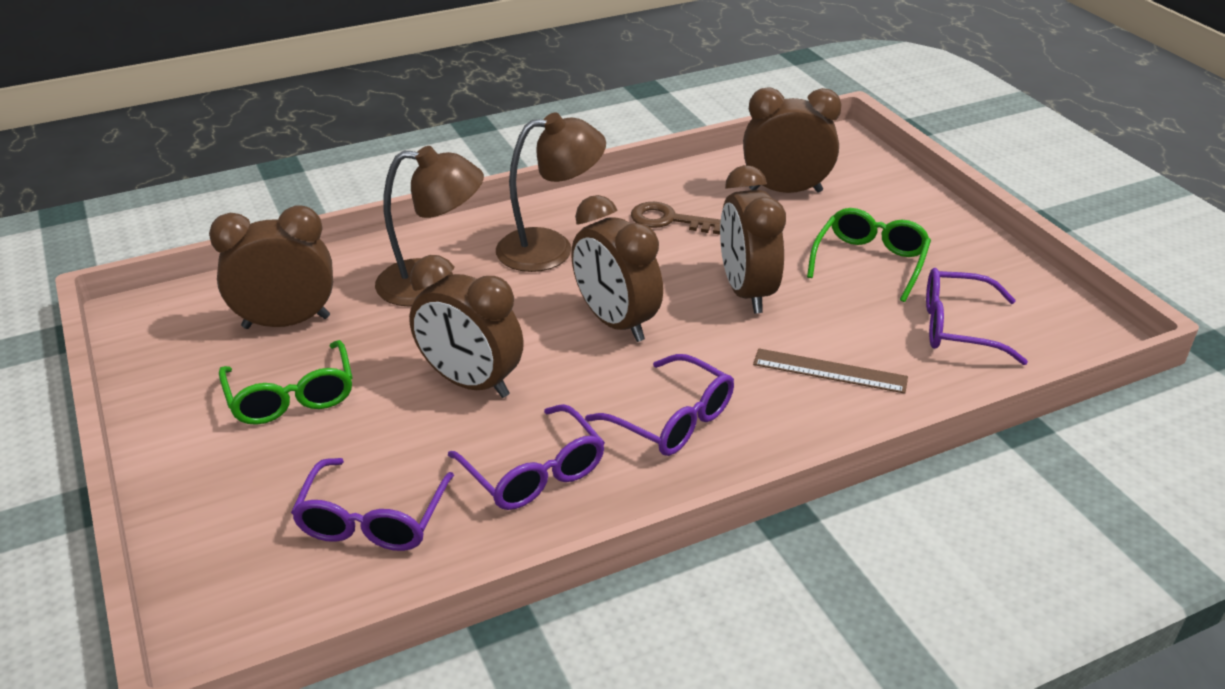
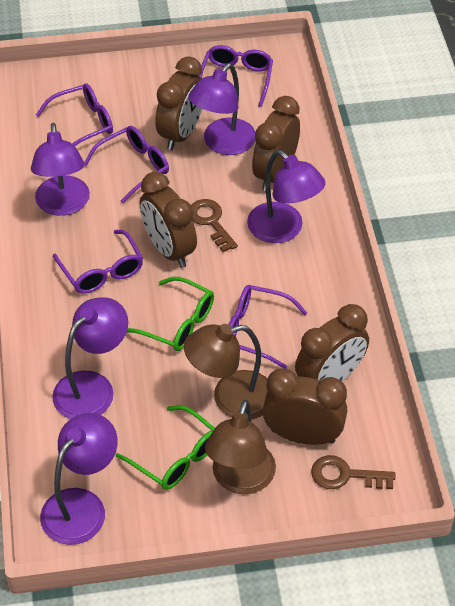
brown key: [631,202,721,235] = 1 -> [191,199,238,252] [311,455,396,489] = 2
brown ruler: [753,348,908,394] = 1 -> none = 0
purple glasses: [291,458,454,551] [448,404,605,510] [585,354,734,456] [926,268,1028,365] = 4 -> [36,83,113,146] [53,230,143,294] [84,126,169,203] [198,45,273,107] [229,285,308,369] = 5
purple lamp: none = 0 -> [31,123,90,216] [40,413,118,545] [52,297,128,419] [188,63,255,155] [247,150,325,243] = 5

